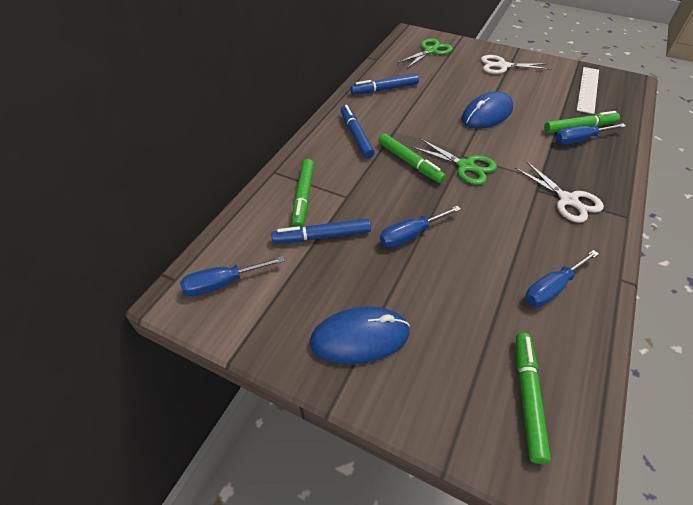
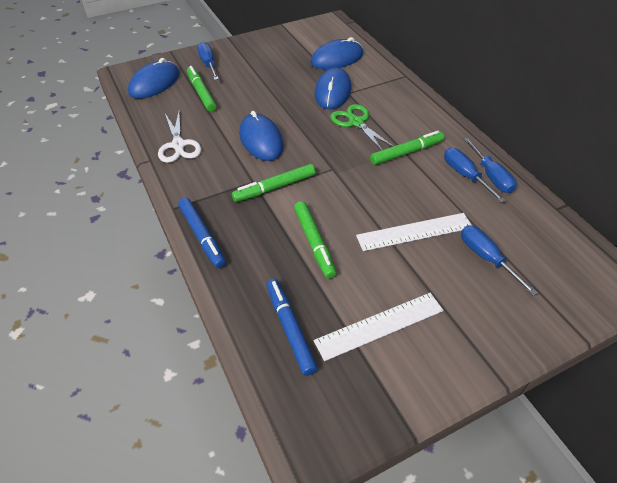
blue marker: [271,219,371,243] [341,105,374,159] [350,74,419,95] = 3 -> [178,197,226,268] [266,279,318,376] = 2
blue mouse: [310,307,410,364] [462,91,513,129] = 2 -> [128,58,179,99] [239,111,284,161] [310,37,363,70] [315,67,351,109] = 4
green scissors: [397,38,453,68] [411,139,497,185] = 2 -> [331,104,393,150] = 1
white ruler: [577,67,599,114] = 1 -> [314,293,444,361] [356,213,472,251] = 2
white scissors: [481,55,551,74] [515,161,604,223] = 2 -> [158,112,201,163] = 1

